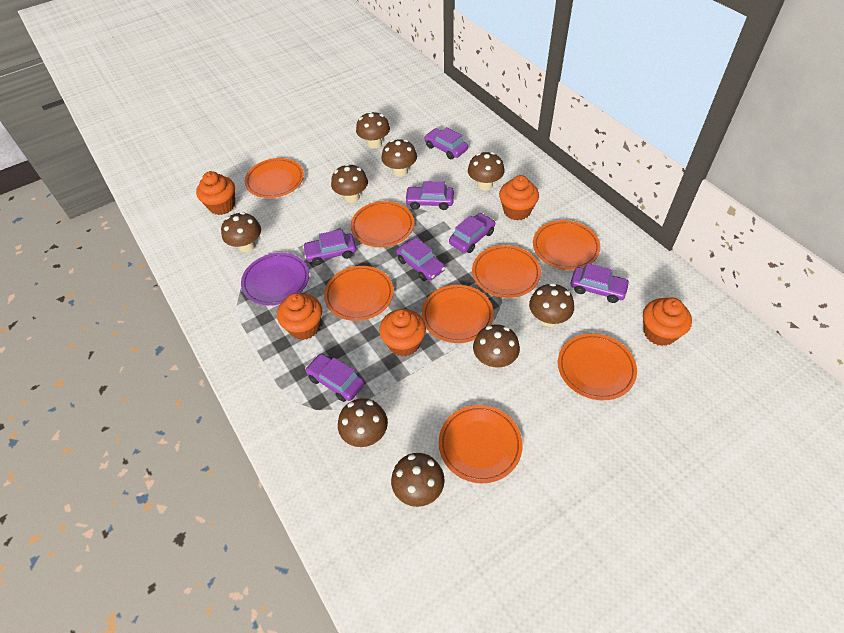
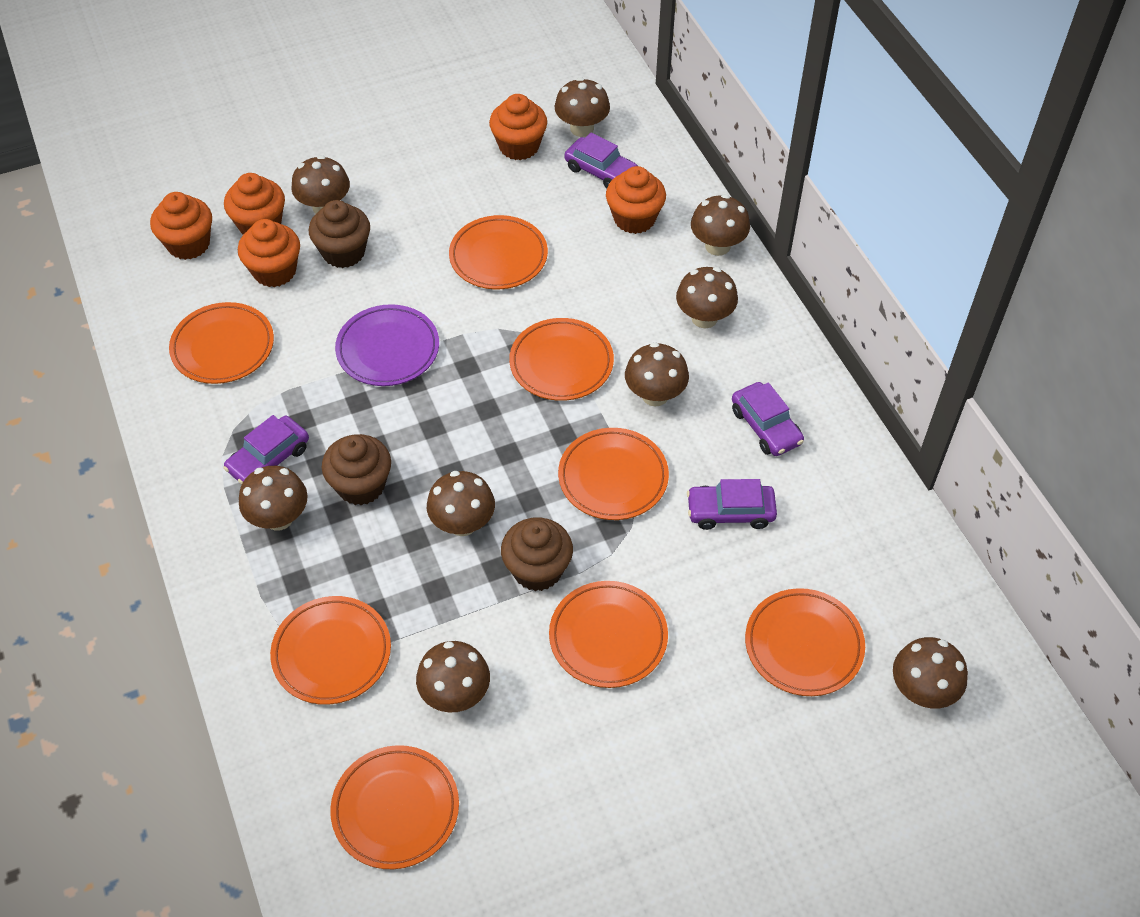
brown cupcake: none = 0 -> [309,200,370,268] [322,434,391,505] [501,517,573,591] = 3
purple car: [303,229,356,265] [305,353,365,402] [396,238,445,281] [405,181,454,210] [424,127,468,159] [449,213,495,253] [570,263,630,303] = 7 -> [223,415,309,484] [564,133,638,189] [687,479,777,530] [732,382,804,456] = 4

